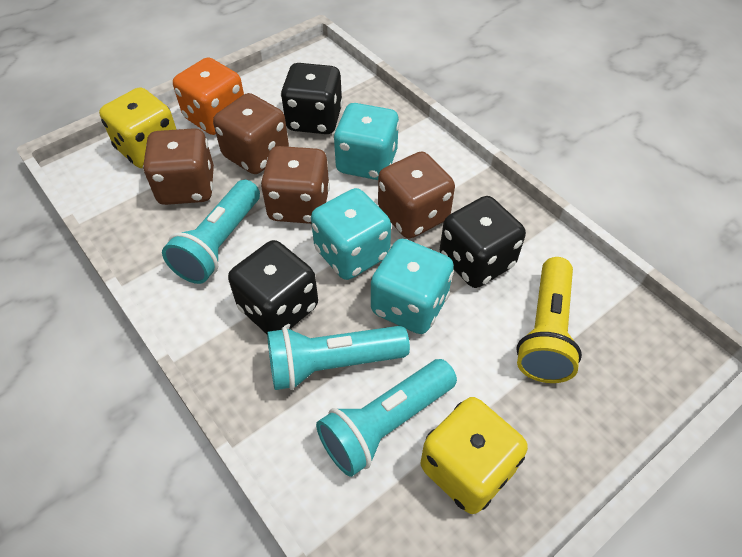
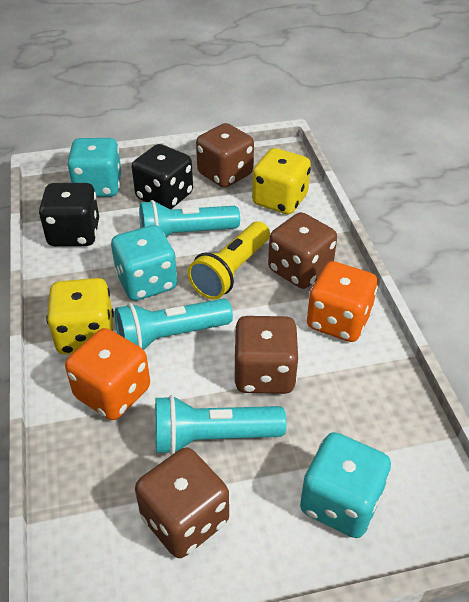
black dice: [228,240,318,334] [281,63,343,134] [440,196,526,288] = 3 -> [39,183,99,246] [132,144,193,210] = 2
orange dice: [173,57,244,135] = 1 -> [65,328,150,420] [307,261,378,342] = 2

